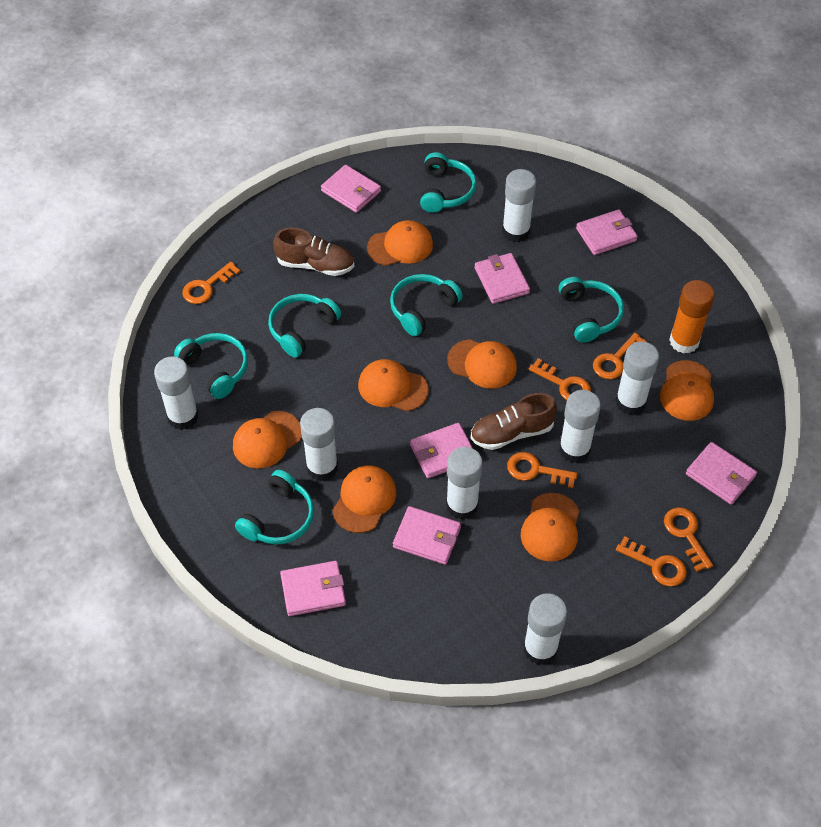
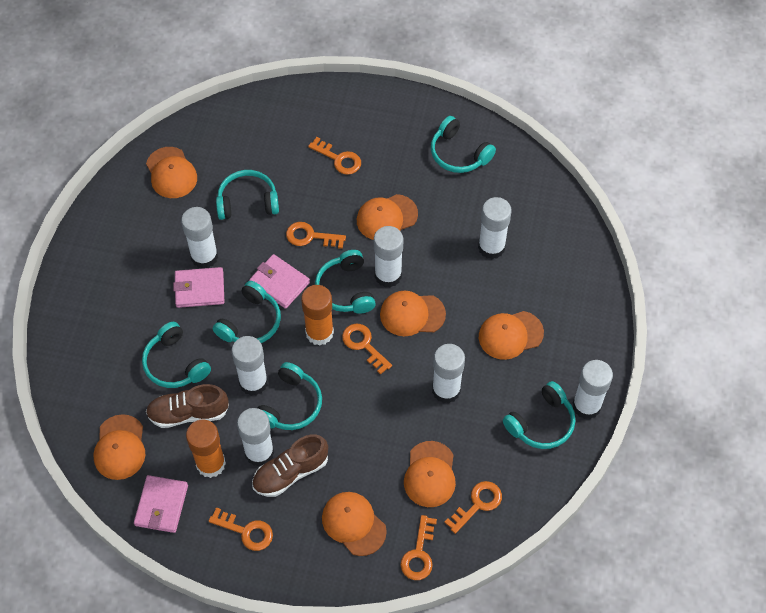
orange glue stick: [669,280,715,353] = 1 -> [186,420,226,478] [301,285,334,346] = 2
pink wallet: [280,561,346,616] [321,165,381,213] [393,506,461,565] [410,423,473,478] [474,253,530,304] [576,209,638,255] [686,442,757,505] = 7 -> [134,475,188,533] [173,267,224,308] [249,254,310,309] = 3
turquoise headphones: [174,333,248,399] [235,470,314,545] [268,294,341,358] [390,274,463,336] [420,152,477,213] [558,277,624,342] = 6 -> [142,322,211,388] [213,281,281,343] [216,170,279,220] [258,362,322,430] [315,250,376,314] [431,116,496,173] [503,381,575,449] = 7

